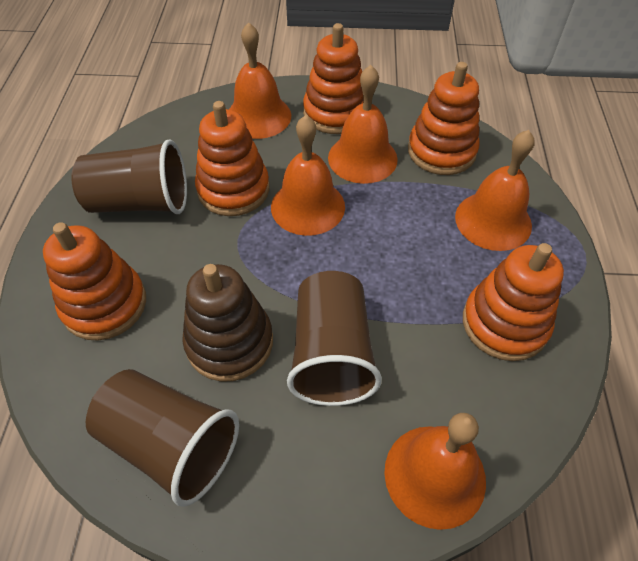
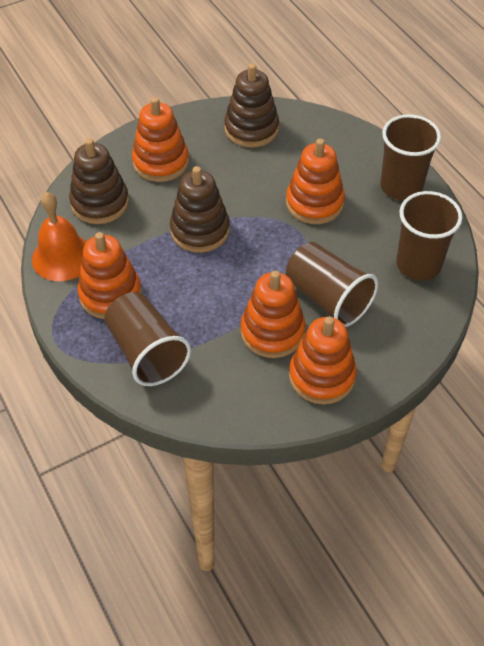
brown cup: [71,139,187,214] [86,369,239,507] [287,271,382,406] = 3 -> [104,292,191,386] [286,242,378,327] [380,114,441,200] [396,191,462,281] = 4
brown stacking toy: [182,264,273,382] = 1 -> [69,138,129,224] [170,166,230,253] [224,63,279,148] = 3
orange bell: [229,22,291,139] [271,115,345,236] [328,65,398,184] [384,413,486,530] [455,130,534,251] = 5 -> [32,192,87,281] = 1

